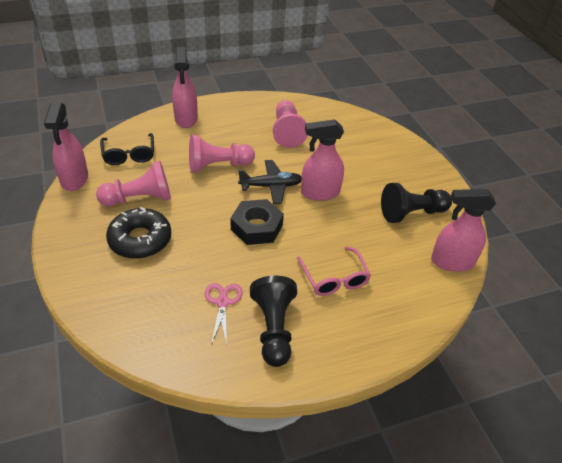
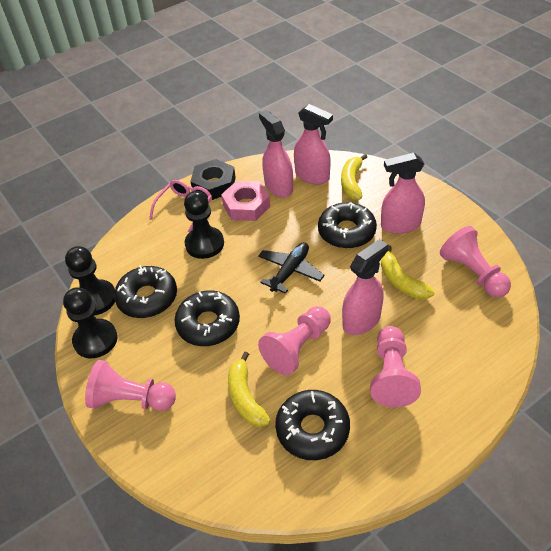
black donut: [106,207,171,259] = 1 -> [114,265,177,318] [174,290,240,346] [275,390,350,460] [318,202,377,249] = 4
black glasses: [100,133,154,165] = 1 -> none = 0
black pawn: [250,276,297,367] [381,183,452,223] = 2 -> [63,287,118,358] [65,246,115,315] [184,191,224,259] = 3
pink nut: none = 0 -> [221,181,270,221] = 1
pink pawn: [96,161,171,206] [189,135,255,173] [273,100,308,148] = 3 -> [85,360,176,411] [258,306,331,375] [370,326,421,407] [440,226,511,298] = 4
pink scissors: [205,283,243,345] = 1 -> none = 0
yellow banana: none = 0 -> [228,352,271,427] [341,154,367,200] [381,245,435,299] = 3

